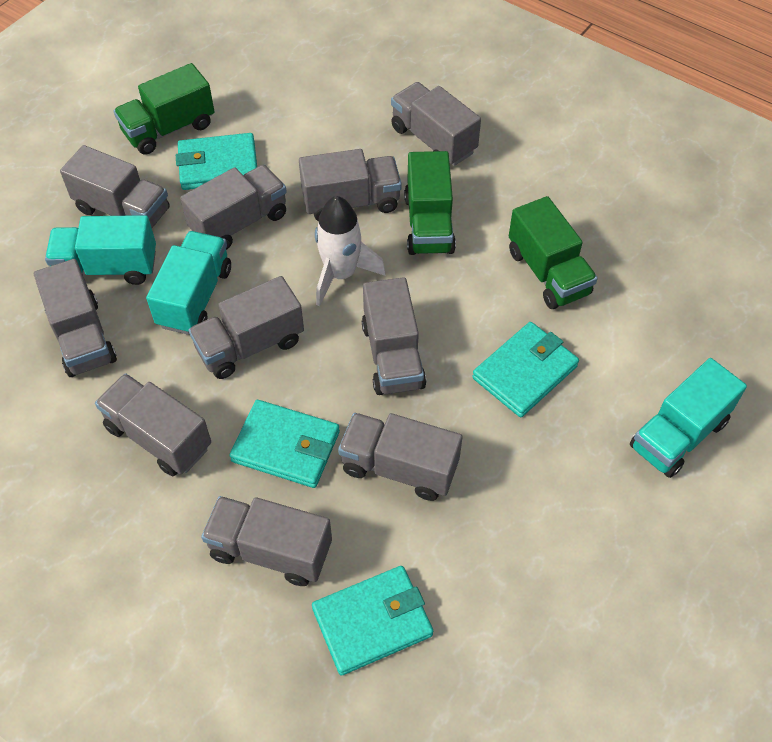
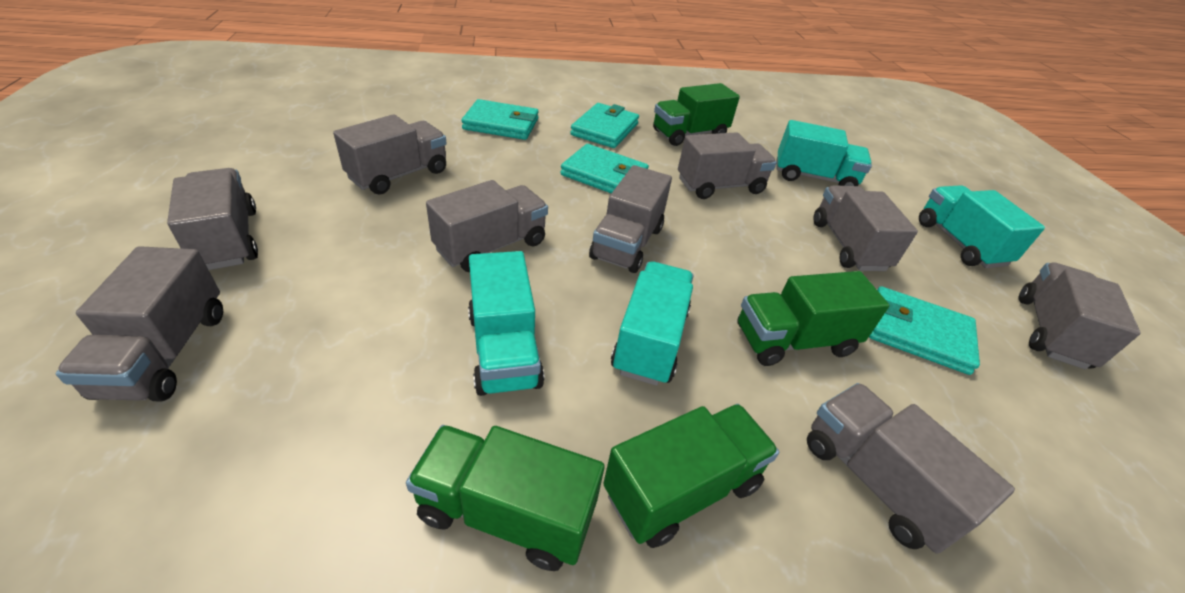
green truck: [113,63,215,155] [404,151,456,255] [509,196,598,309] = 3 -> [406,425,605,571] [603,404,779,548] [653,83,740,146] [737,271,889,366] = 4
grey truck: [34,259,117,377] [60,145,169,228] [95,373,211,476] [180,165,287,250] [188,276,304,379] [201,496,332,586] [299,149,402,221] [338,413,462,501] [362,277,426,395] [391,82,481,166] = 10 -> [56,246,223,402] [167,168,258,270] [333,114,447,195] [426,180,548,272] [589,165,672,273] [678,132,777,199] [807,383,1015,554] [813,185,918,271] [1019,262,1141,369] = 9
turquoise truck: [45,215,156,285] [146,231,231,335] [630,358,747,478] = 3 -> [468,251,544,396] [611,261,694,386] [777,120,872,186] [919,185,1045,268] = 4
white rocket: [315,196,386,306] = 1 -> none = 0

